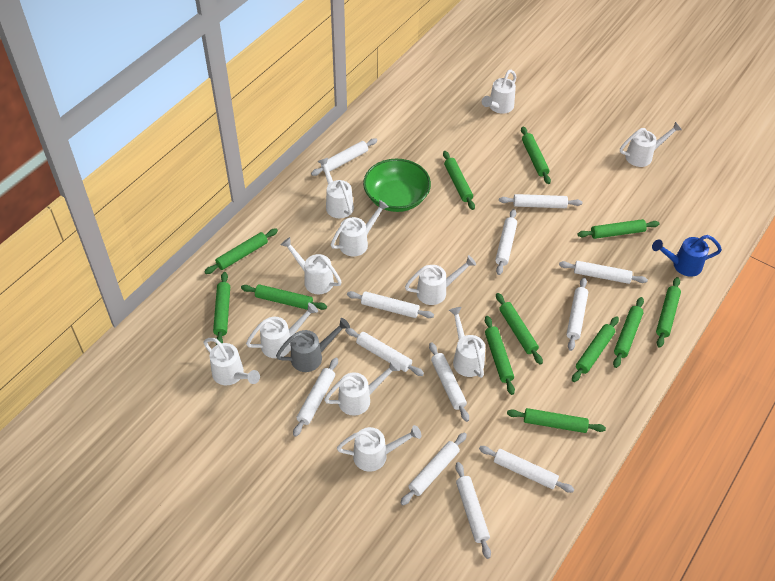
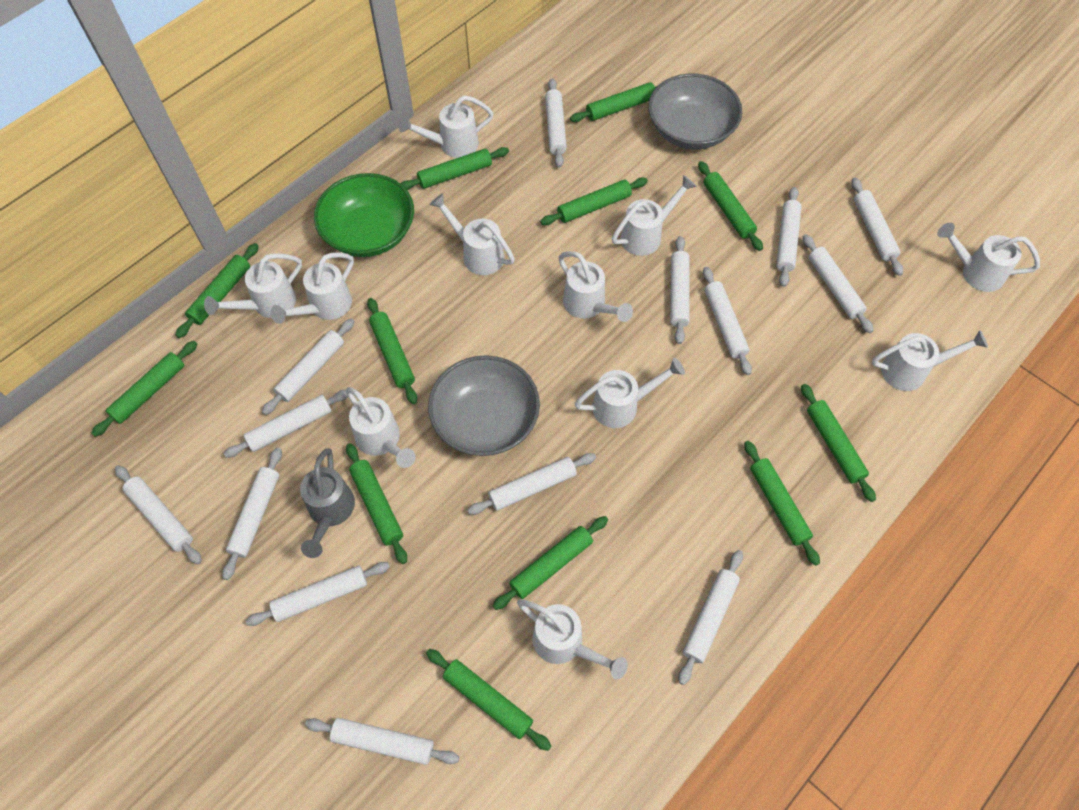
blue watering can: [652,235,722,277] = 1 -> none = 0
grey bowl: none = 0 -> [428,355,540,456] [648,73,743,150] = 2
white rolling pin: [293,358,338,437] [311,138,378,176] [345,328,424,376] [347,291,434,318] [400,432,467,505] [429,342,469,422] [455,462,491,559] [479,446,574,493] [495,209,517,275] [499,194,583,208] [559,261,648,284] [566,278,588,351] = 12 -> [115,465,202,564] [222,447,282,580] [223,390,348,458] [246,562,390,626] [262,319,355,415] [305,718,459,765] [468,453,596,515] [545,78,567,168] [670,236,690,344] [678,550,743,685] [703,267,752,375] [776,187,802,287] [803,234,873,333] [851,178,903,276] = 14

